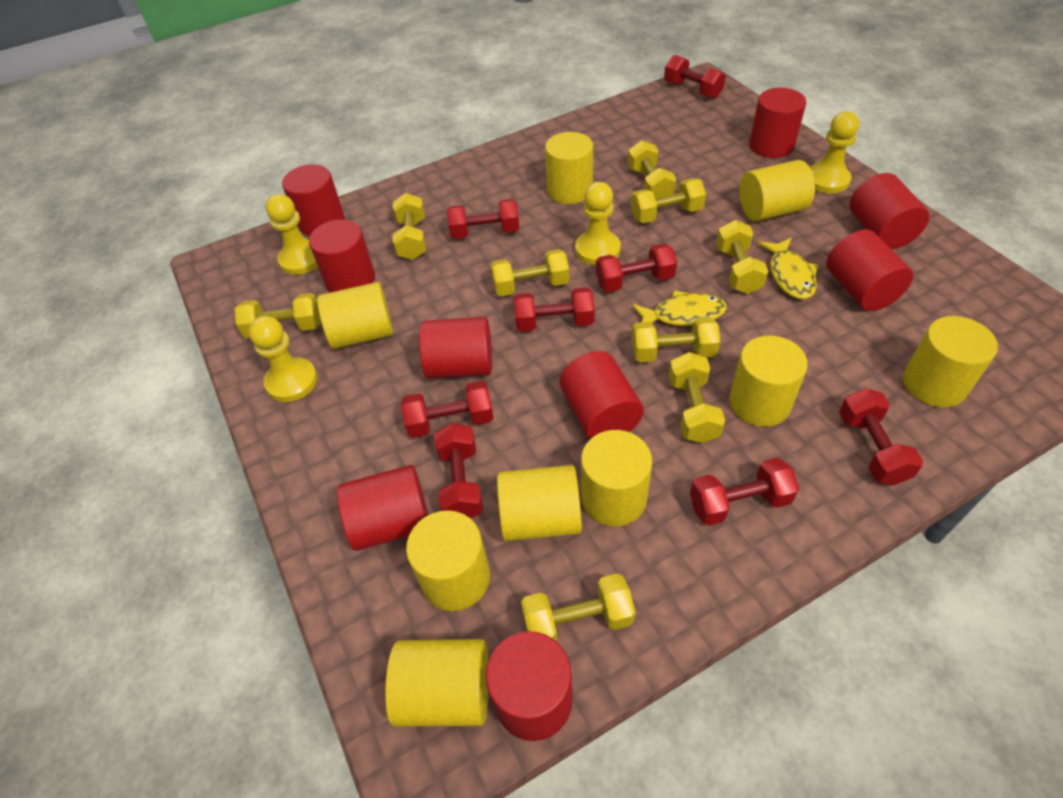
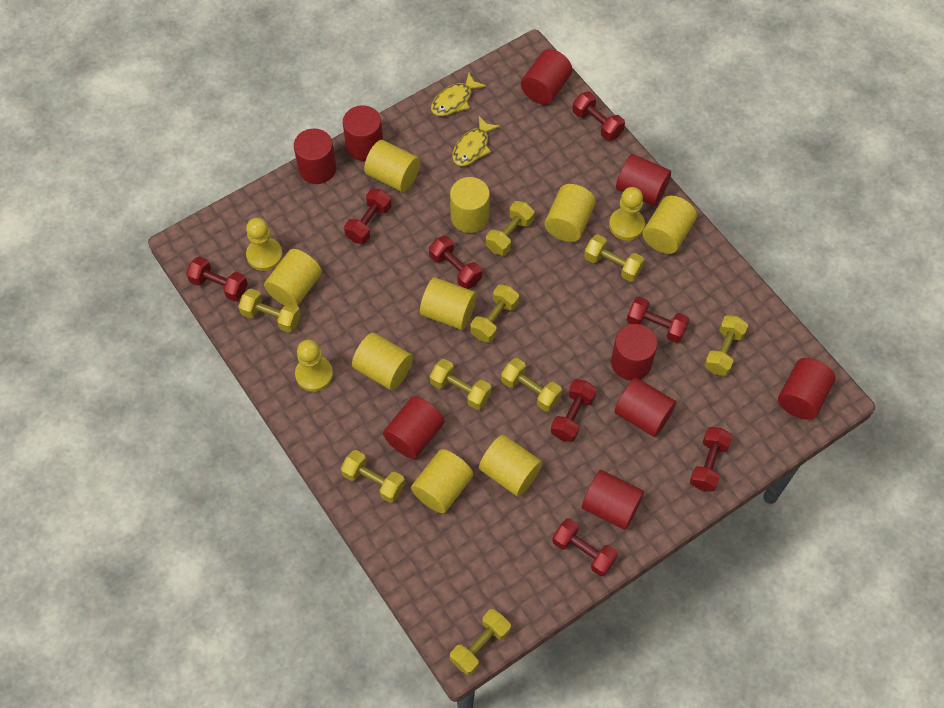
yellow pawn: [249,316,318,402] [266,194,318,275] [575,182,621,265] [810,111,859,193] = 4 -> [246,218,283,271] [295,340,333,392] [609,187,645,240] = 3

